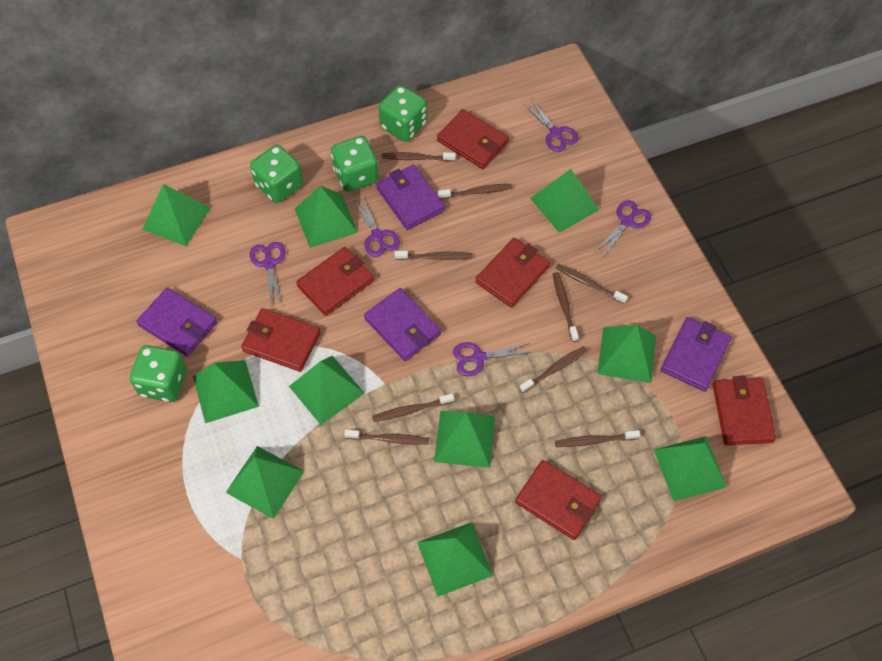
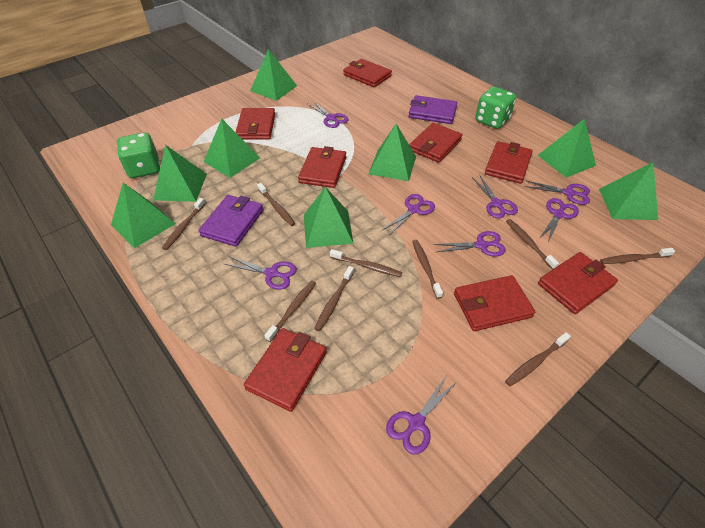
green dice: [130,345,187,402] [250,145,303,203] [331,136,379,192] [379,85,427,142] = 4 -> [117,132,160,178] [475,87,516,129] = 2
green pyramid: [142,184,210,246] [193,360,259,423] [226,446,304,519] [289,356,365,425] [295,186,358,248] [417,522,493,597] [434,411,495,468] [530,169,599,233] [597,325,656,383] [654,436,727,501] = 10 -> [111,183,176,248] [153,145,207,202] [203,119,260,178] [250,49,297,101] [304,187,354,248] [369,124,416,181] [537,119,596,178] [599,162,658,220] = 8
purple scissors: [250,242,285,304] [353,197,400,257] [453,342,532,376] [524,99,579,152] [596,200,651,256] = 5 -> [225,256,297,290] [308,101,349,128] [382,194,435,235] [386,377,457,455] [434,231,506,257] [472,176,518,218] [525,181,590,205] [539,198,579,242] = 8
purple wallet: [137,287,217,356] [364,288,441,361] [376,165,445,230] [661,317,731,391] = 4 -> [198,195,263,247] [409,95,457,124] = 2
red wallet: [241,308,321,372] [296,247,374,316] [437,109,509,169] [476,238,550,308] [515,460,602,540] [713,376,776,445] = 6 -> [236,108,275,140] [244,328,327,412] [298,146,346,188] [343,59,392,87] [409,123,462,163] [454,275,535,331] [485,141,533,184] [538,252,618,314] = 8

